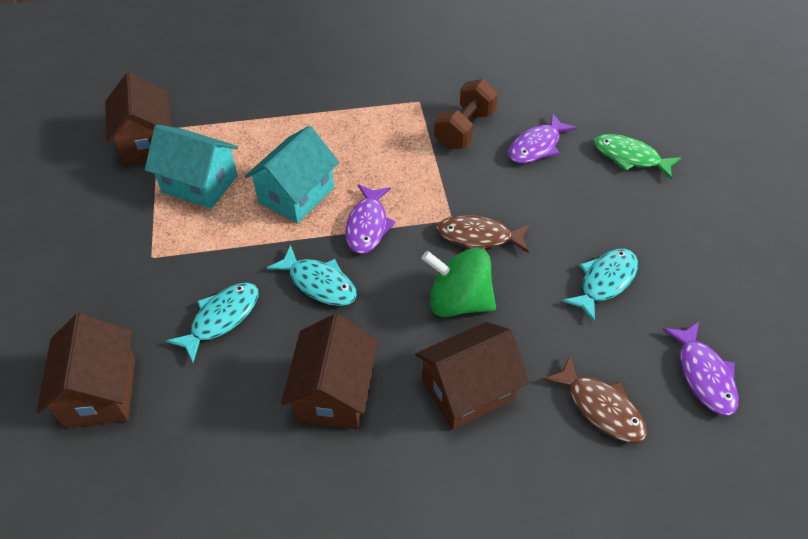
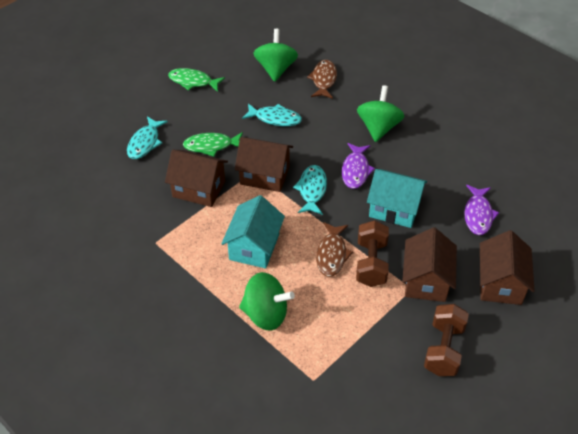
brown dumbbell: [434,79,498,149] = 1 -> [356,220,389,287] [424,304,469,376] = 2
green fish: [594,134,681,180] = 1 -> [168,68,225,92] [183,132,243,156] = 2
green spinning top: [422,248,496,317] = 1 -> [239,272,295,331] [254,29,298,82] [357,85,405,142] = 3
purple fish: [345,184,396,254] [508,113,577,164] [662,322,738,416] = 3 -> [342,143,375,189] [464,185,499,235] = 2

